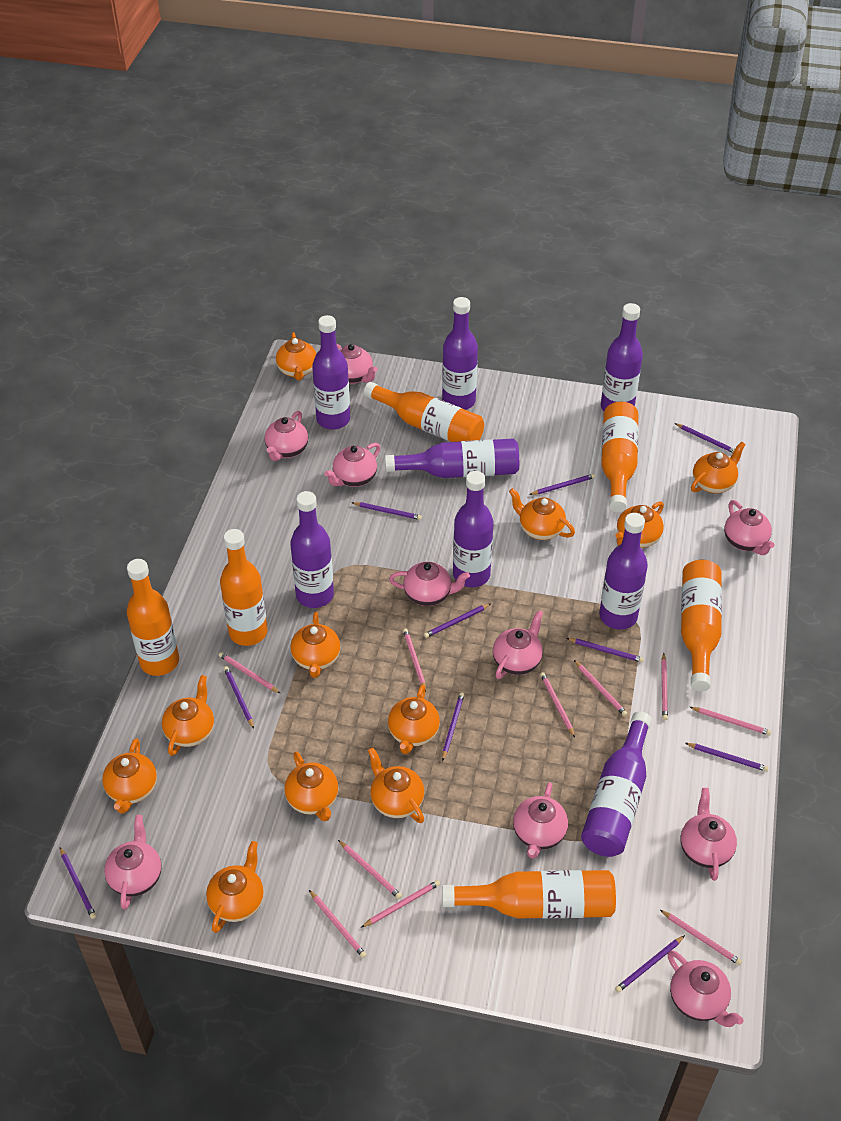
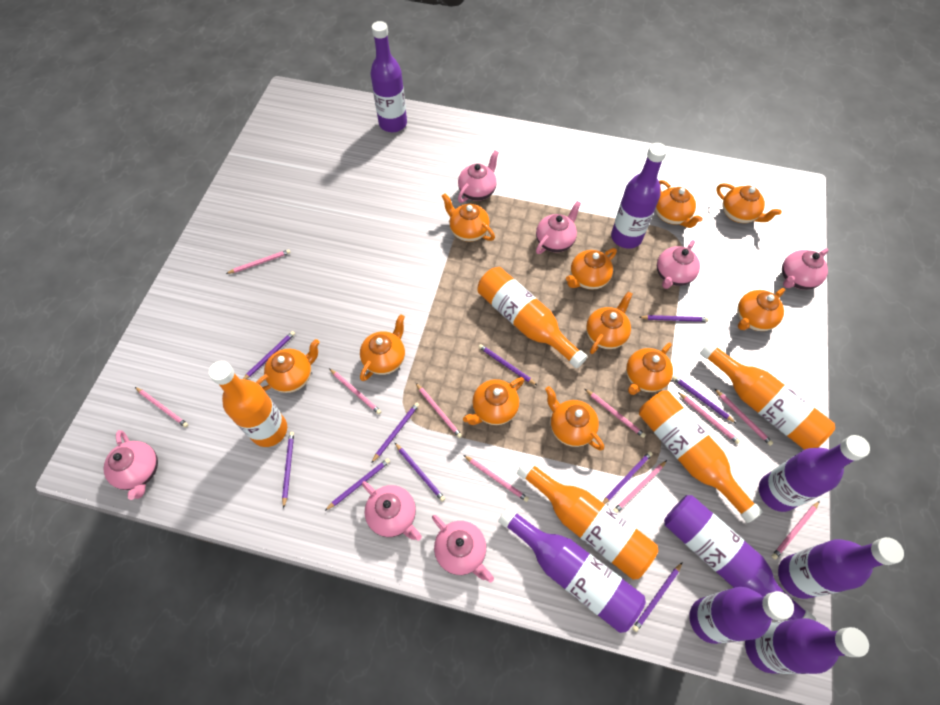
orange bottle: [127,559,179,676] [220,529,268,646] [364,382,484,442] [442,870,616,919] [601,402,638,513] [681,559,722,692] = 6 -> [209,361,287,447] [478,267,588,368] [517,459,659,580] [639,390,763,523] [700,341,835,450] = 5
pink teapot: [104,815,162,910] [264,411,308,461] [325,443,380,487] [337,344,378,384] [389,562,470,606] [493,610,543,679] [513,782,568,859] [668,950,743,1027] [681,788,737,881] [724,500,774,555] = 10 -> [103,430,158,500] [362,481,422,541] [432,515,494,583] [458,150,499,203] [536,201,581,254] [657,240,700,289] [782,248,829,290] = 7

